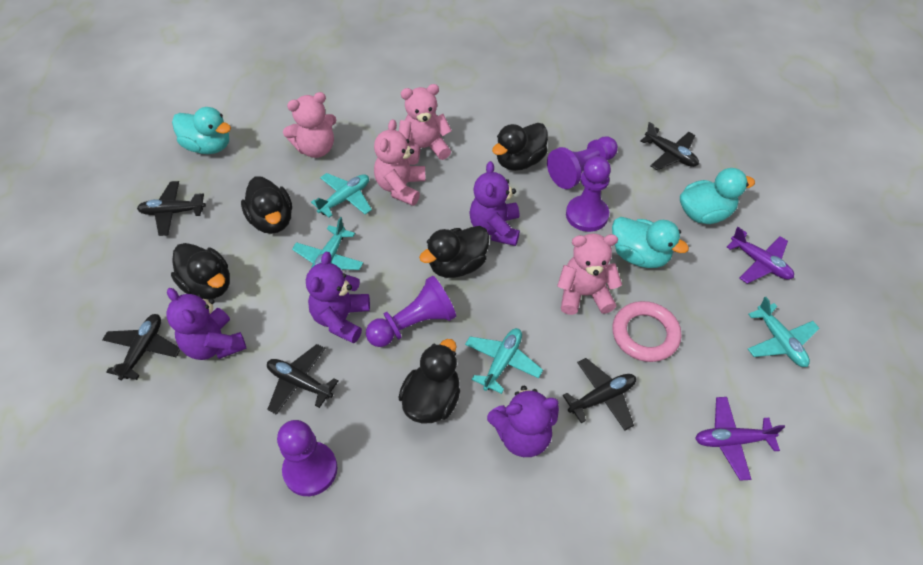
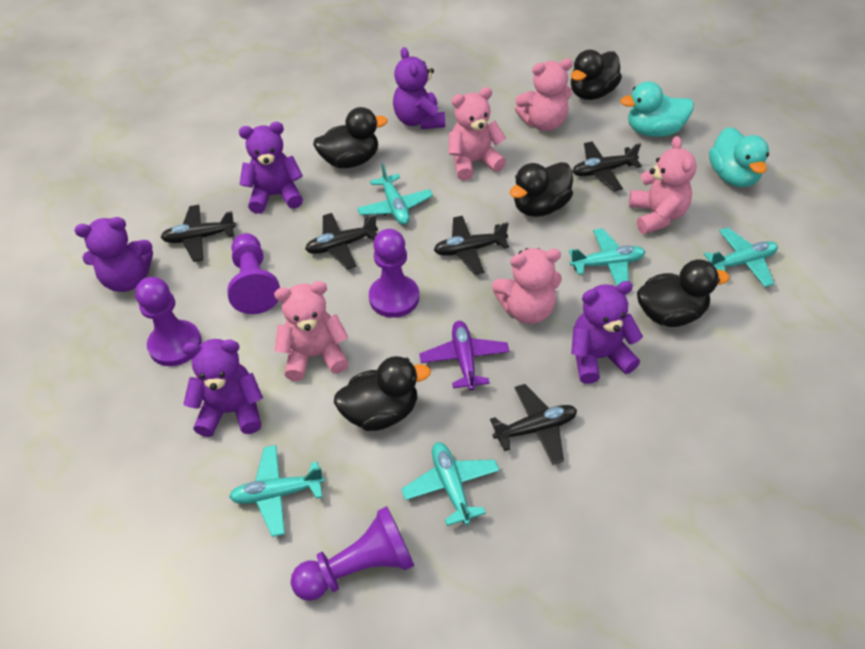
pink ring: [612,301,682,362] = 1 -> none = 0
pink teddy bear: [283,92,336,158] [374,119,426,206] [399,84,452,165] [557,233,622,315] = 4 -> [274,281,349,381] [448,87,506,181] [492,248,562,324] [515,58,573,131] [629,136,696,234] = 5
purple plane: [695,397,785,481] [727,227,794,284] = 2 -> [419,321,509,390] = 1
purple teddy bear: [166,288,247,360] [306,252,370,344] [469,161,520,246] [487,386,559,457] = 4 -> [75,217,153,292] [183,339,263,437] [239,122,303,214] [393,47,445,129] [571,281,643,384] = 5
turquoise duck: [172,107,231,154] [612,217,689,268] [680,168,755,224] = 3 -> [620,81,694,137] [709,127,769,187] = 2
turquoise plane: [292,217,363,270] [311,173,372,218] [465,328,543,394] [748,297,819,367] = 4 -> [229,445,325,537] [357,163,433,225] [401,442,499,526] [569,228,645,286] [704,227,778,287] = 5

